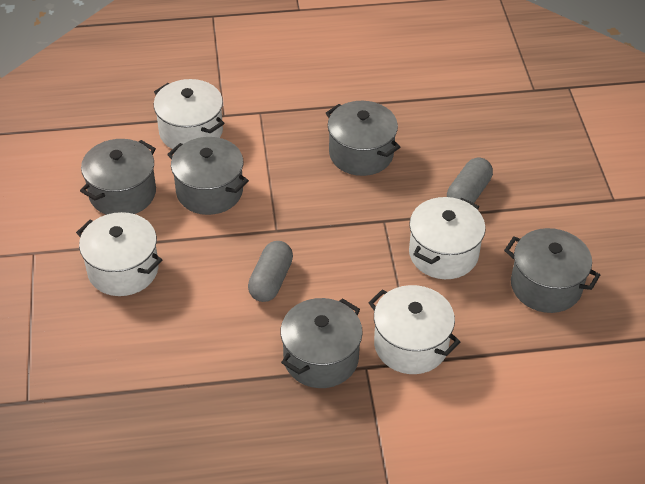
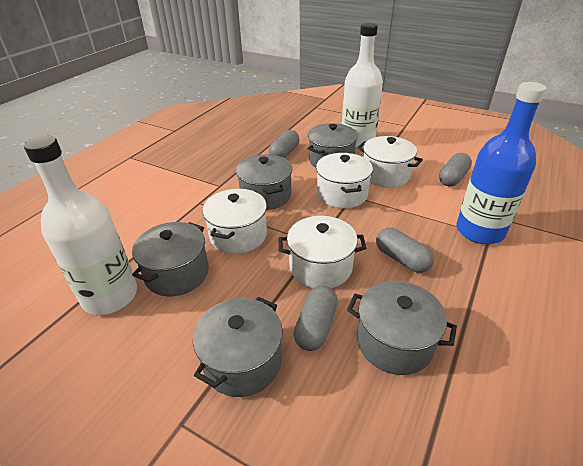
blue bottle: none = 0 -> [456,82,547,244] = 1
grey capsule: [248,241,293,302] [447,157,493,203] = 2 -> [269,130,299,158] [293,286,338,351] [376,228,434,273] [439,153,472,186] = 4
white bottle: none = 0 -> [24,136,137,315] [342,23,383,149] = 2

